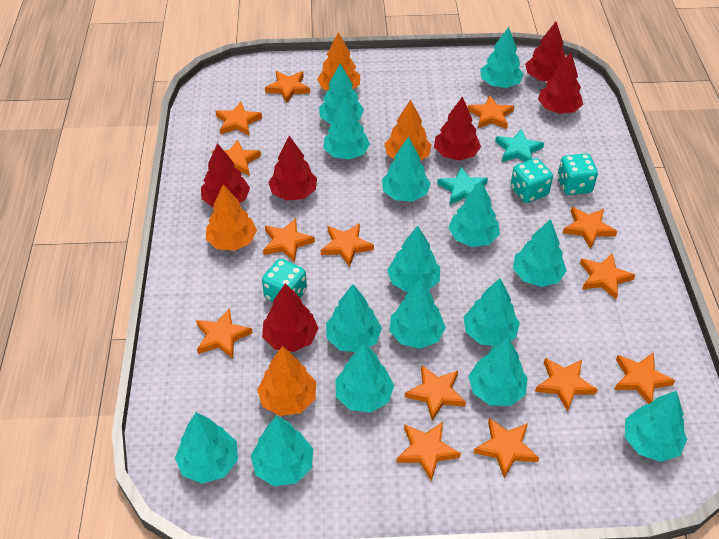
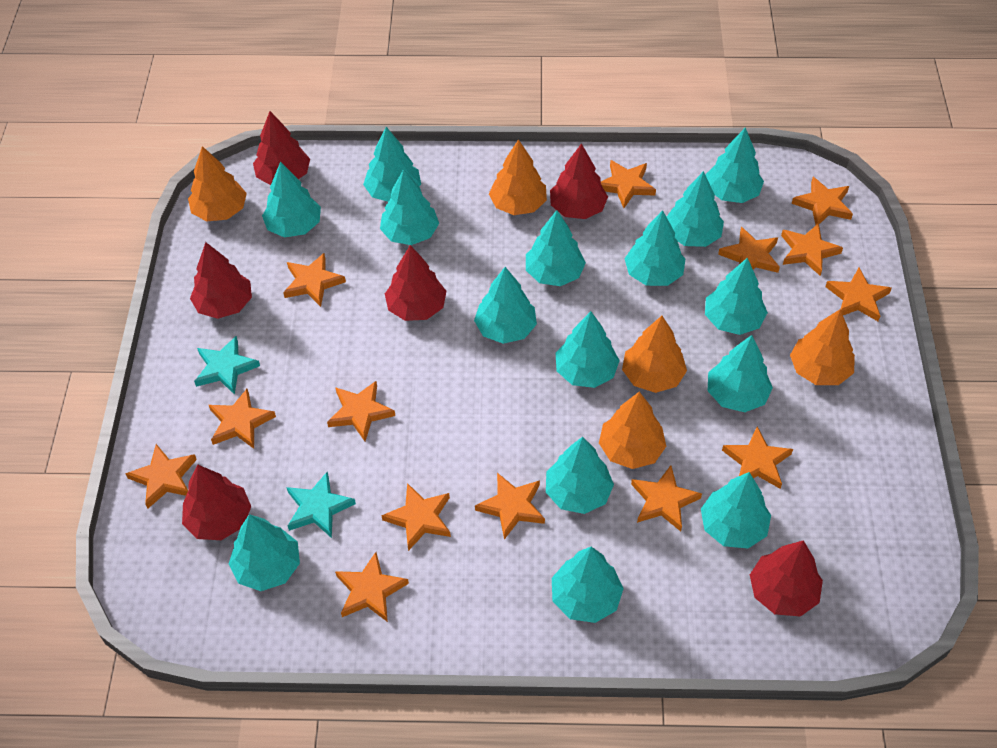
orange tree: [206,185,257,251] [257,346,316,416] [317,32,360,91] [384,99,431,161] = 4 -> [188,146,247,221] [489,139,547,215] [599,392,666,469] [622,316,687,393] [790,309,855,385] = 5
turquoise dice: [262,259,307,302] [510,158,553,203] [558,153,598,195] = 3 -> none = 0

